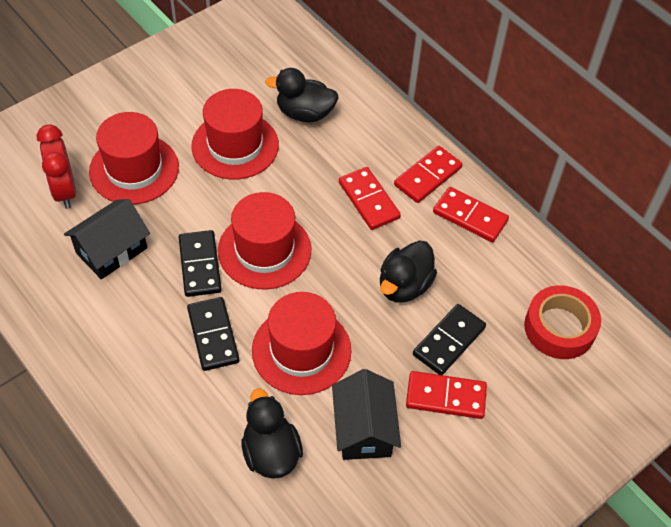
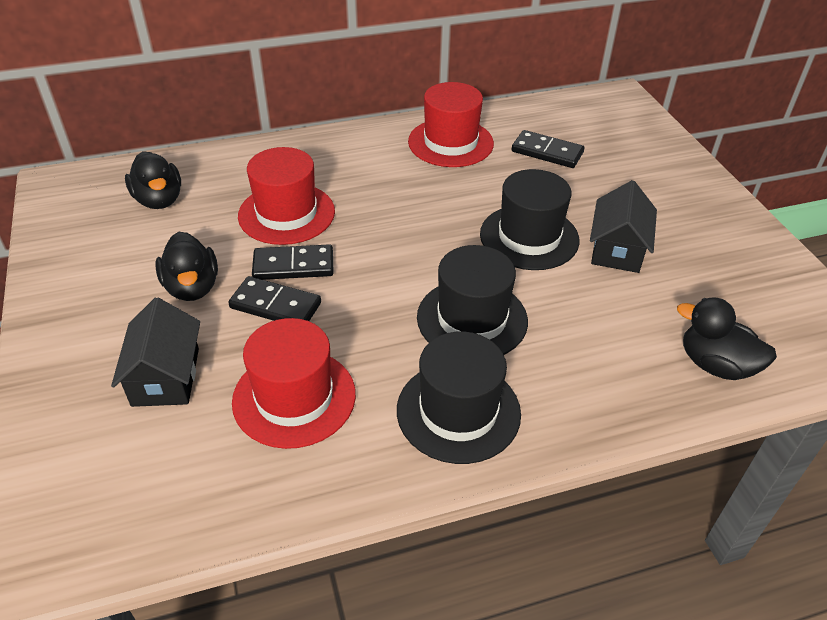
black hat: none = 0 -> [397,332,521,464] [417,245,528,355] [480,169,580,270] = 3
red clock: [37,124,76,209] = 1 -> none = 0
red domino: [339,167,401,230] [394,146,462,203] [406,371,487,419] [433,187,509,242] = 4 -> none = 0
red hat: [89,112,179,204] [191,89,279,180] [218,192,311,290] [252,292,351,395] = 4 -> [232,318,356,449] [238,147,335,245] [408,82,494,167] = 3
red tape: [524,285,601,359] = 1 -> none = 0

